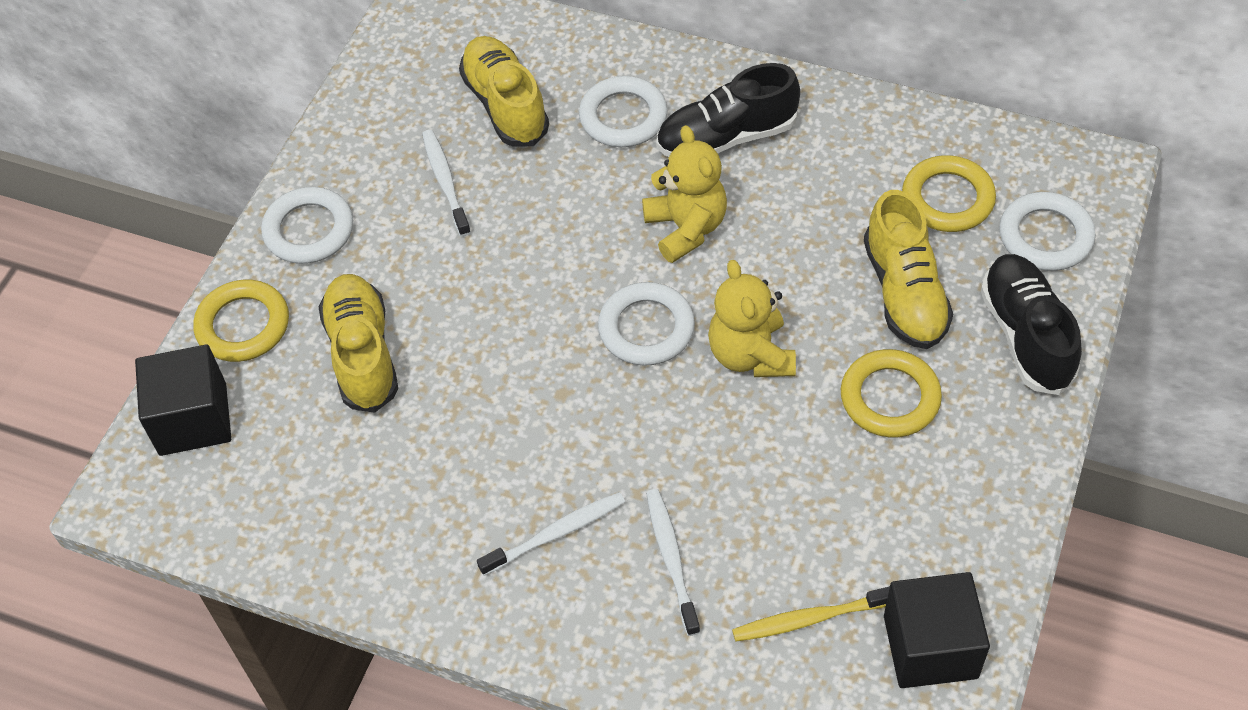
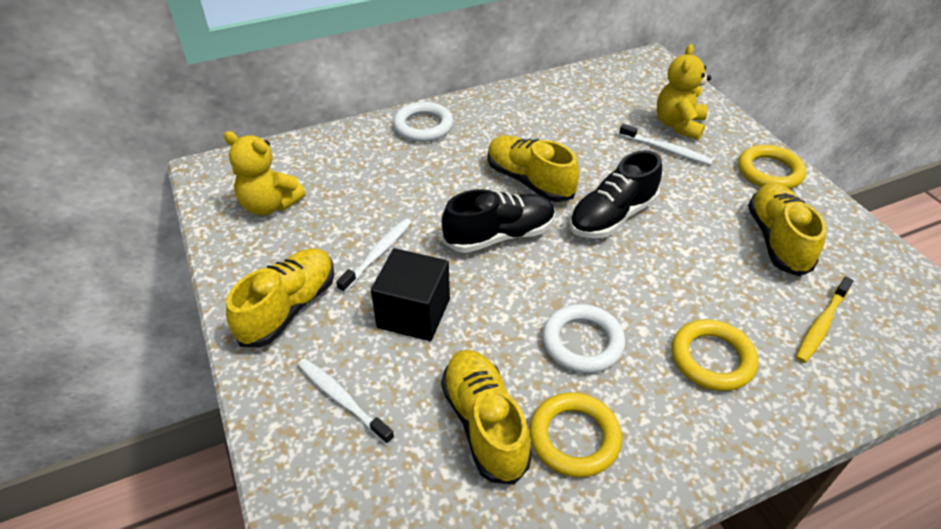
black cube: [135,344,231,456] [884,572,990,688] = 2 -> [371,248,450,341] = 1
white ring: [261,187,353,264] [579,76,668,147] [598,282,695,366] [999,192,1096,271] = 4 -> [393,102,453,142] [542,304,625,373] = 2
yellow shoe: [319,274,398,413] [459,36,549,147] [864,190,953,349] = 3 -> [226,248,334,347] [441,350,532,485] [487,135,579,202] [748,183,826,276] = 4

